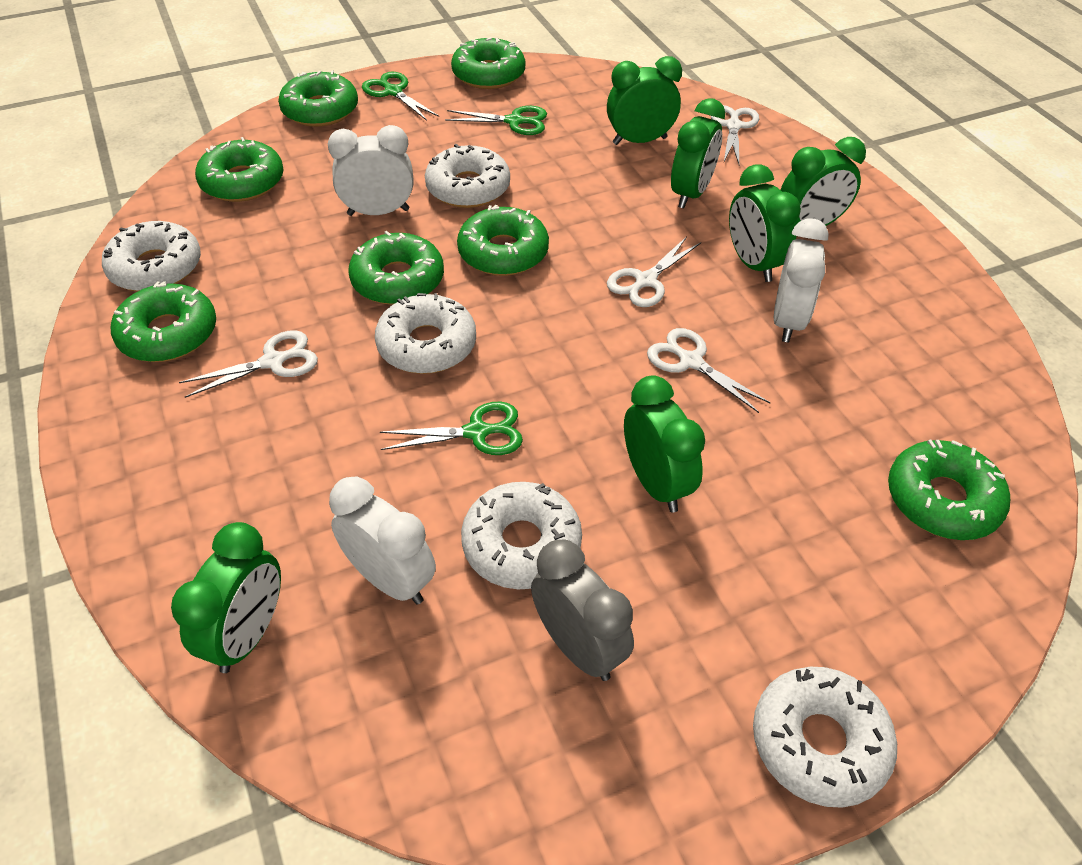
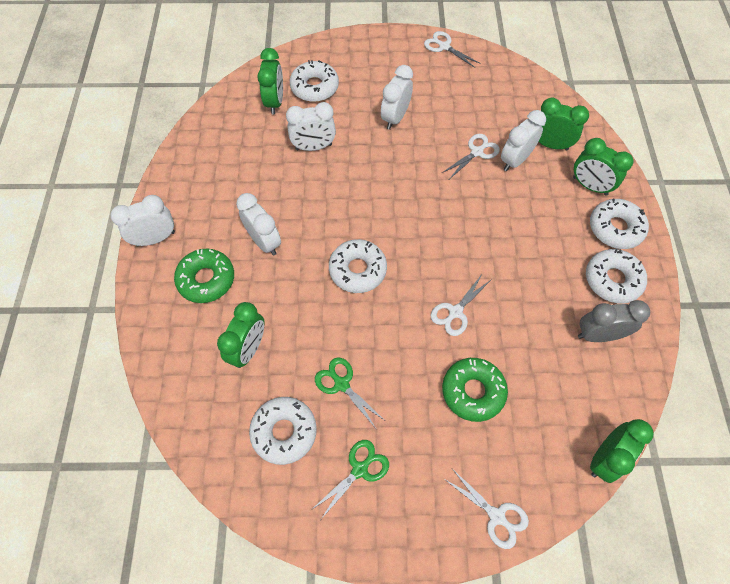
green clock: [171,522,281,673] [607,56,682,145] [624,375,705,513] [671,98,725,208] [729,164,801,282] [781,137,866,226] = 6 -> [217,302,264,368] [257,48,283,115] [539,98,589,151] [573,138,633,196] [590,419,653,483] = 5
green donut: [111,281,216,362] [195,137,284,202] [278,70,358,127] [348,231,444,305] [451,37,525,89] [457,205,549,276] [888,440,1010,540] = 7 -> [174,249,234,303] [442,358,508,422] = 2
green scissors: [362,72,439,121] [380,402,523,455] [445,106,547,135] = 3 -> [311,440,389,519] [315,358,384,427] = 2
white clock: [328,125,413,216] [329,477,436,605] [774,218,828,342] = 3 -> [110,195,175,246] [236,193,281,256] [286,102,336,151] [381,65,413,130] [501,110,546,171] = 5

